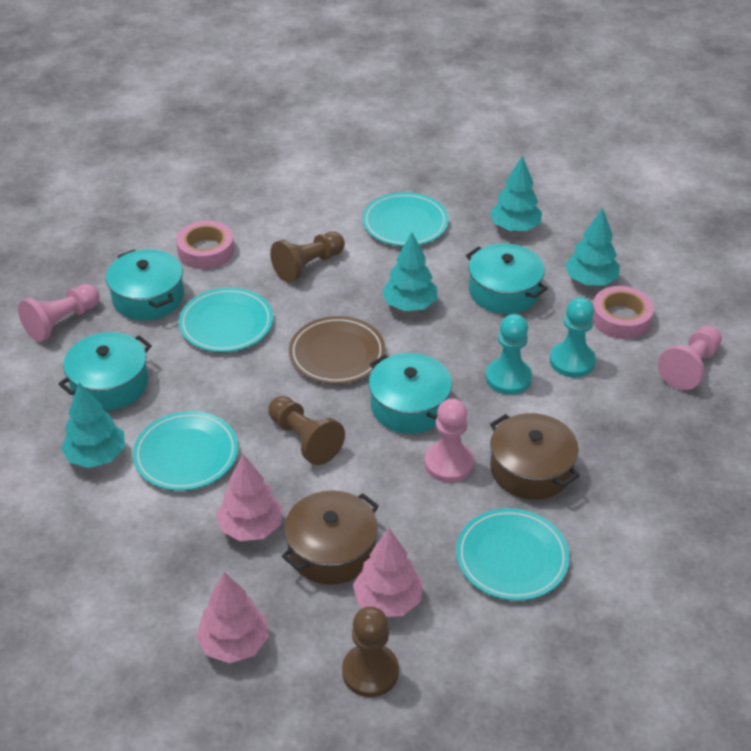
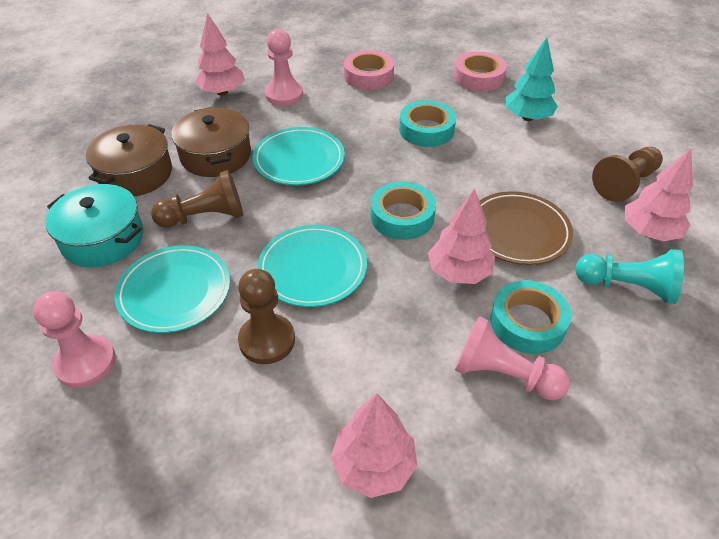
pink tree: [196,572,269,663] [216,454,283,541] [353,529,423,617] = 3 -> [195,13,245,95] [330,394,418,498] [428,189,495,284] [625,149,693,241] = 4
turquoise pawn: [486,314,532,395] [550,297,596,377] = 2 -> [575,249,684,304] = 1
turquoise plate: [133,411,238,491] [179,288,273,352] [362,192,449,246] [456,508,570,601] = 4 -> [114,245,230,333] [253,127,345,185] [257,225,367,307] = 3
turquoise pot: [58,332,152,411] [106,249,184,320] [369,353,452,434] [466,243,548,314] = 4 -> [45,184,143,267] = 1
turquoise tape: none = 0 -> [371,182,436,240] [399,100,456,147] [490,280,571,354] = 3
turquoise tree: [61,383,125,468] [382,232,437,311] [490,156,542,232] [565,208,620,286] = 4 -> [506,37,558,121] = 1

